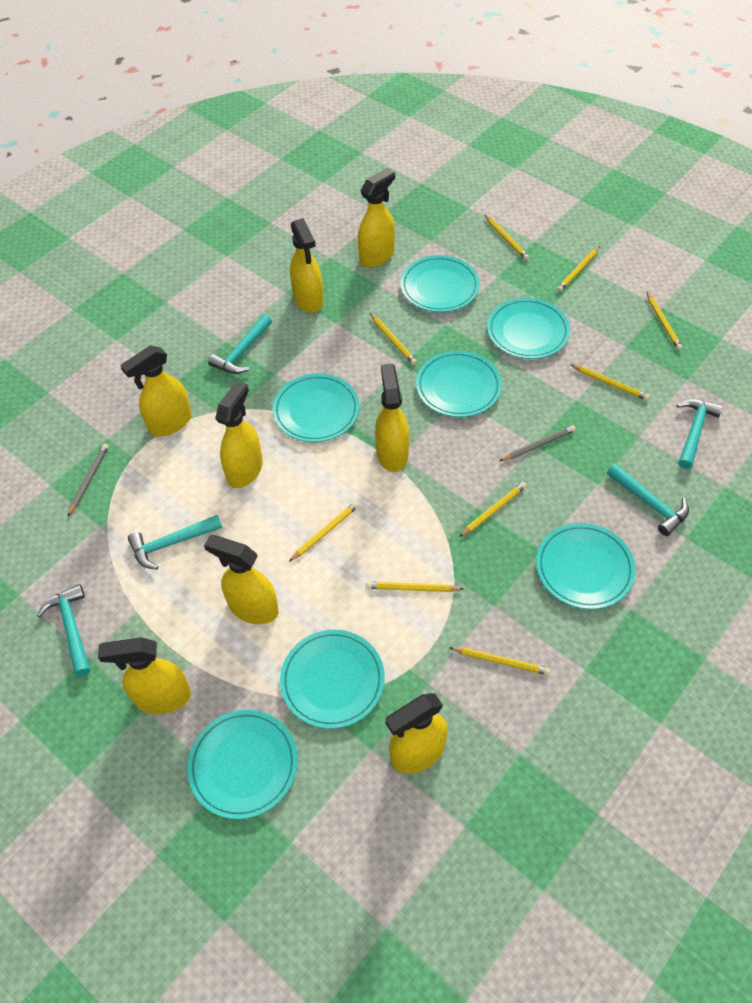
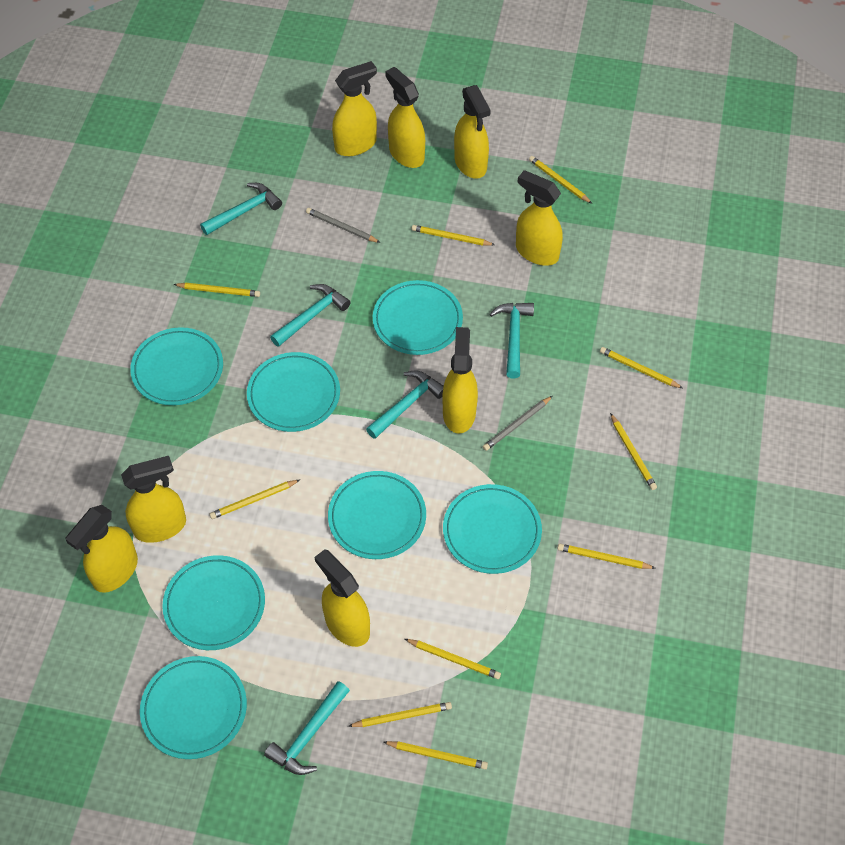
yellow pencil: [289,502,359,561] [366,582,463,592] [370,313,417,365] [449,647,551,675] [459,482,526,537] [484,214,529,260] [557,246,600,292] [570,364,650,401] [647,292,682,350] = 9 -> [173,283,260,297] [209,480,300,519] [348,702,452,727] [384,741,488,769] [405,639,501,679] [411,225,495,246] [529,156,592,203] [557,544,655,569] [600,347,683,388] [610,413,657,490] = 10

